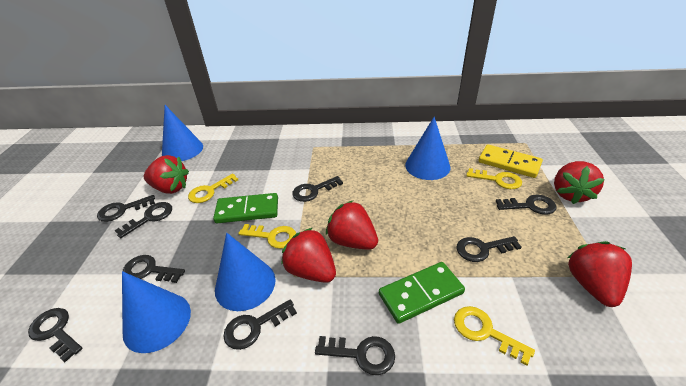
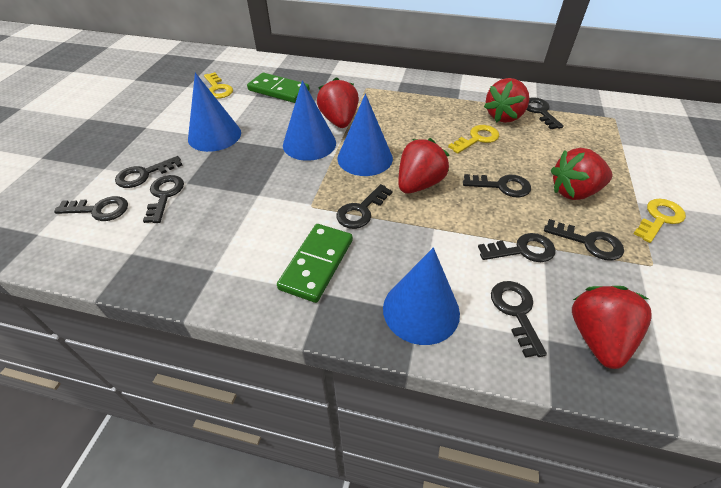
yellow domino: [478,144,543,178] = 1 -> none = 0
yellow key: [188,174,238,203] [238,224,296,249] [454,306,535,365] [466,168,522,189] = 4 -> [204,72,233,99] [448,125,499,154] [633,199,686,243] = 3

